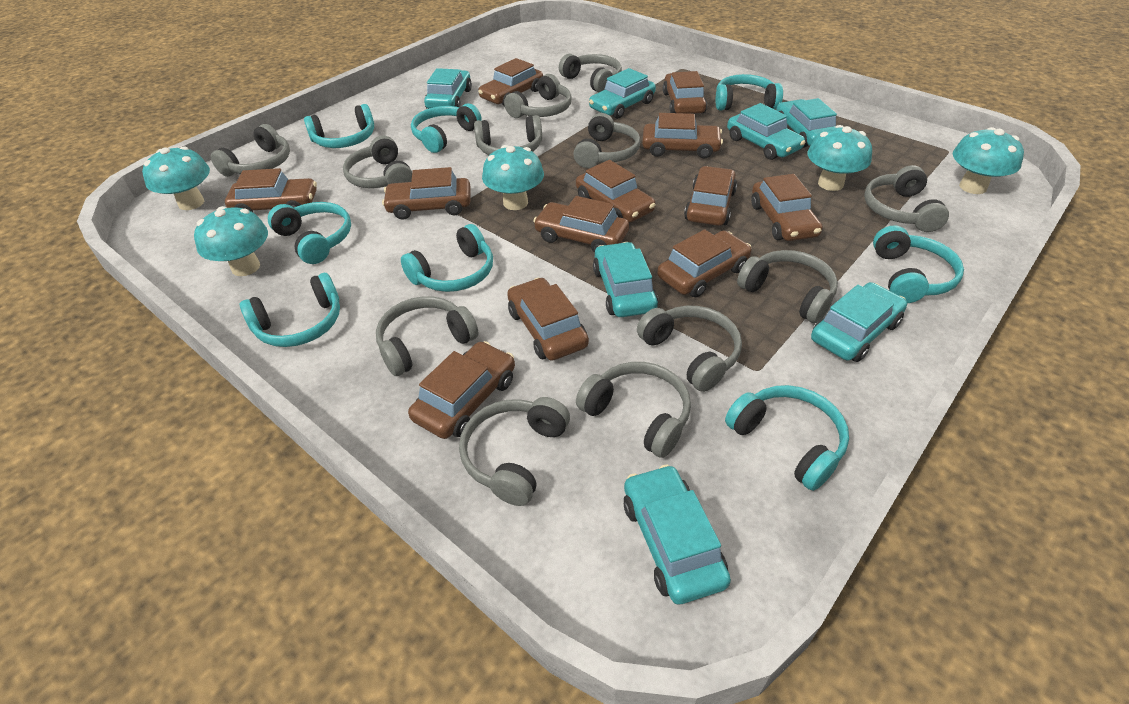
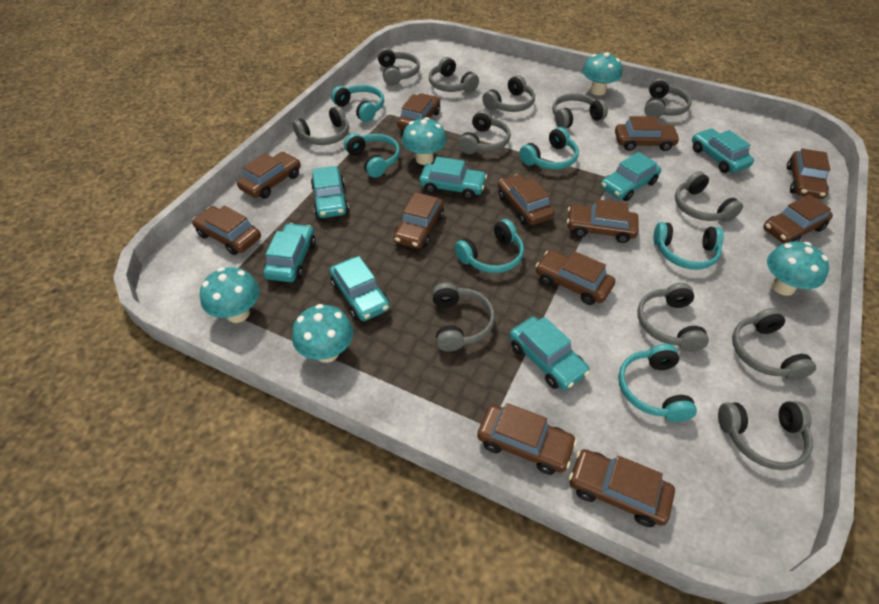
turquoise headphones: [240,273,340,347] [268,202,351,264] [304,104,374,148] [401,224,493,292] [411,103,482,153] [715,74,783,110] [725,385,849,491] [873,225,964,303] = 8 -> [331,85,384,122] [344,133,400,178] [455,219,524,273] [519,127,579,170] [618,344,697,422] [653,222,724,270] = 6

